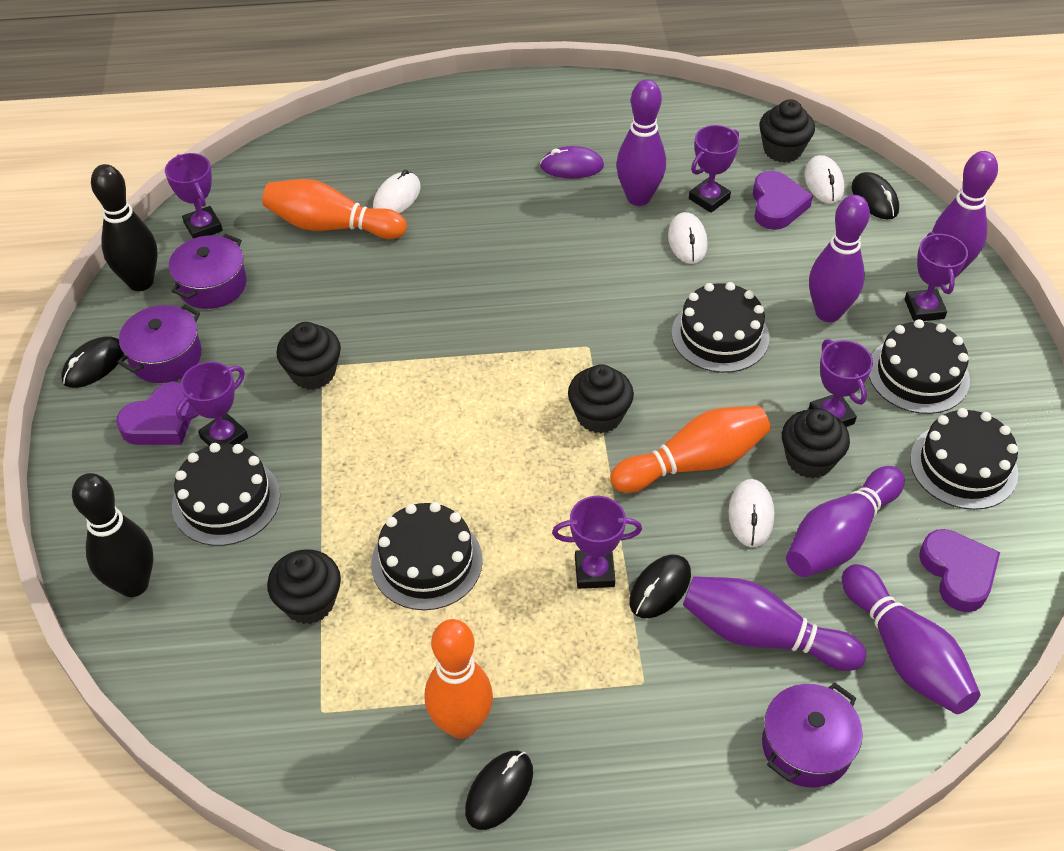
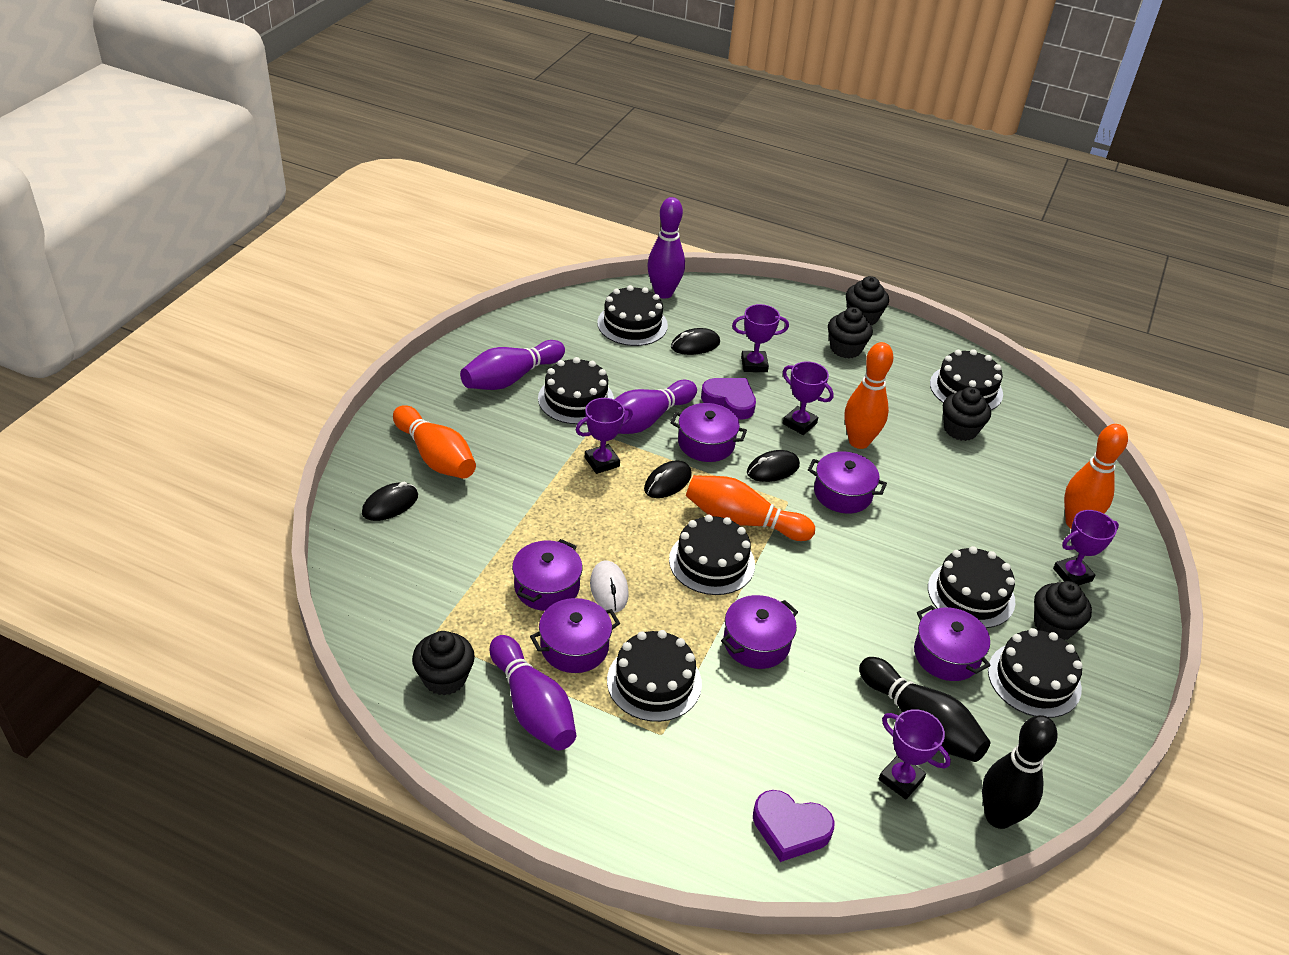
black cake: [172,443,280,546] [371,502,483,610] [671,282,770,373] [869,319,970,414] [910,408,1018,510] = 5 -> [538,357,614,424] [597,285,668,346] [607,630,702,722] [669,515,755,595] [928,546,1015,628] [930,349,1003,410] [988,628,1083,718] = 7
orange bowling pin: [262,179,407,239] [425,619,493,739] [610,406,770,493] = 3 -> [393,405,476,479] [686,475,815,541] [845,342,894,449] [1064,424,1128,528] = 4
purple bowling pin: [616,79,666,206] [683,576,866,671] [786,466,905,577] [809,195,870,322] [842,564,980,714] [932,151,998,277] = 6 -> [460,340,565,390] [490,635,576,750] [614,380,697,434] [647,197,685,299] = 4
purple heart: [116,382,195,445] [753,171,813,230] [919,529,1000,612] = 3 -> [701,378,756,420] [753,790,835,862] = 2
purple mouse: [540,146,604,178] = 1 -> none = 0
purple pot: [117,305,202,383] [169,234,247,309] [762,683,863,788] = 3 -> [512,539,583,611] [530,598,620,673] [670,403,747,462] [721,595,798,669] [808,452,887,514] [914,605,991,681] = 6
purple trophy: [165,153,223,238] [176,362,248,446] [552,496,642,589] [689,125,739,213] [809,339,873,427] [905,232,968,322] = 6 -> [576,398,633,474] [732,304,789,372] [783,361,834,435] [879,709,951,800] [1053,510,1119,586] = 5
white mouse: [373,170,421,213] [668,212,708,264] [728,479,774,547] [805,155,844,204] = 4 -> [590,560,629,613] = 1

